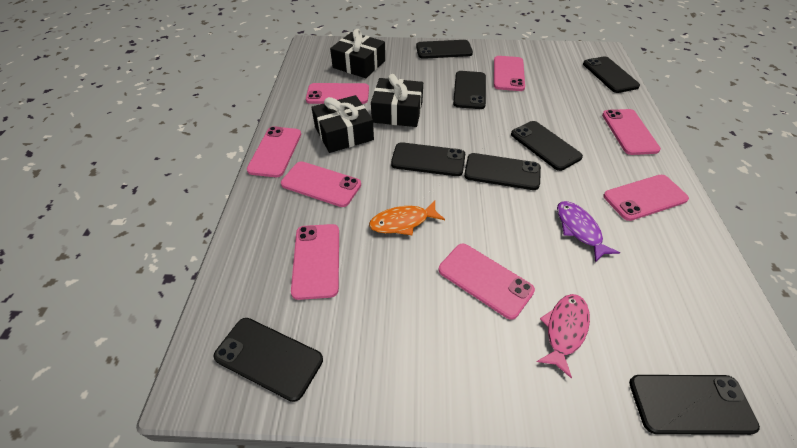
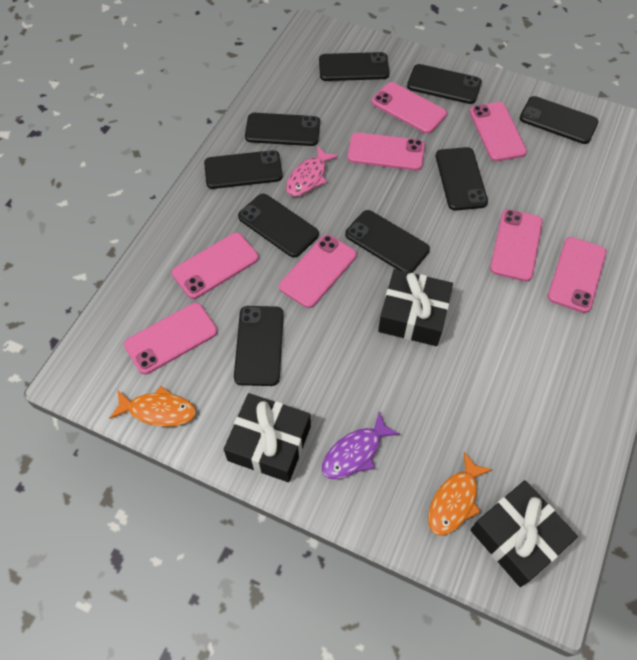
black phone: [214,318,323,402] [391,142,465,176] [416,40,473,59] [453,71,486,109] [464,153,541,190] [511,121,583,171] [583,56,640,93] [629,375,760,435] = 8 -> [204,150,283,189] [234,306,284,386] [238,194,319,258] [245,113,320,146] [319,52,389,81] [345,210,430,273] [407,64,482,104] [436,147,488,211] [520,96,599,144] = 9
orange fish: [369,201,445,236] = 1 -> [109,386,196,427] [428,452,493,536] = 2

